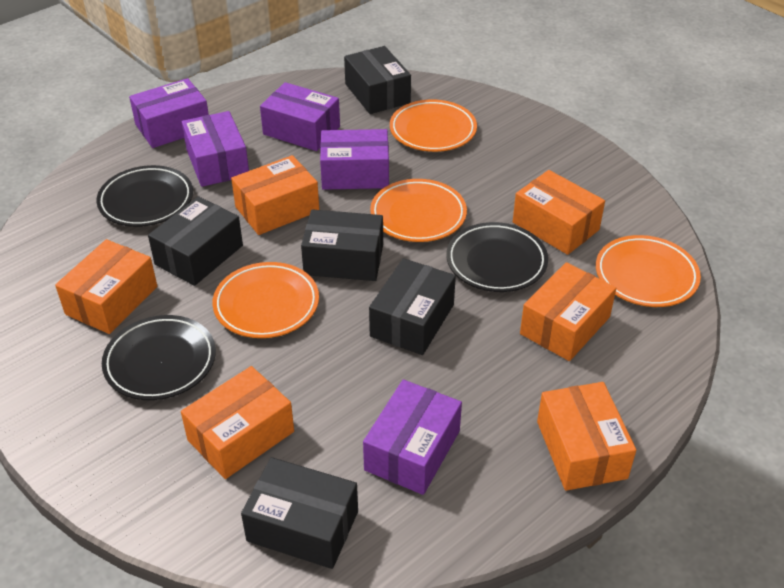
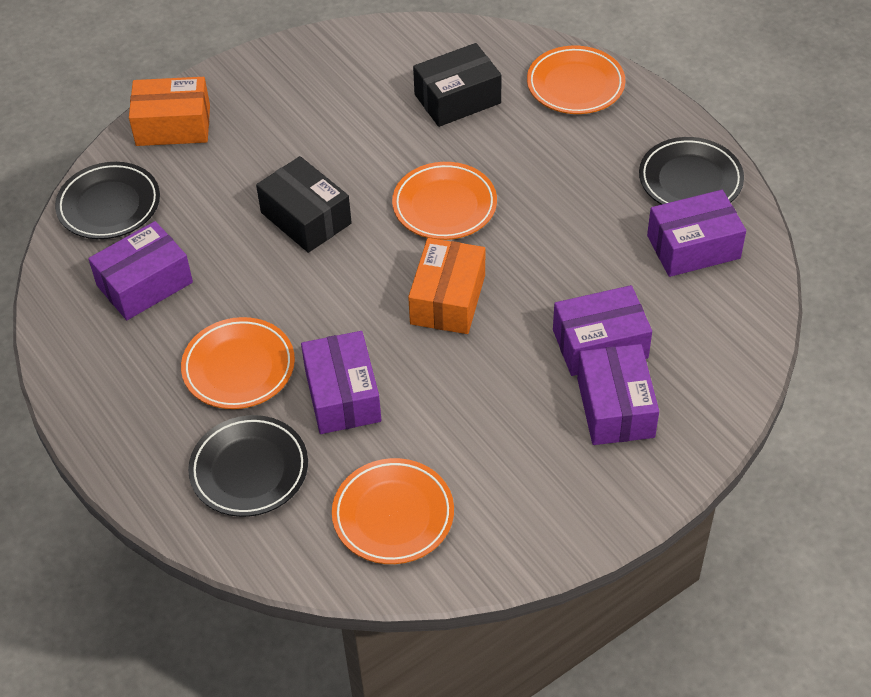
black box: [148,197,243,286] [241,457,358,569] [301,209,383,281] [344,46,411,114] [369,258,456,355] = 5 -> [256,156,352,253] [413,43,502,127] = 2
orange box: [55,239,157,334] [181,366,294,479] [231,155,319,235] [513,170,605,255] [520,262,616,361] [537,382,636,491] = 6 -> [129,77,210,146] [408,238,485,334] = 2

